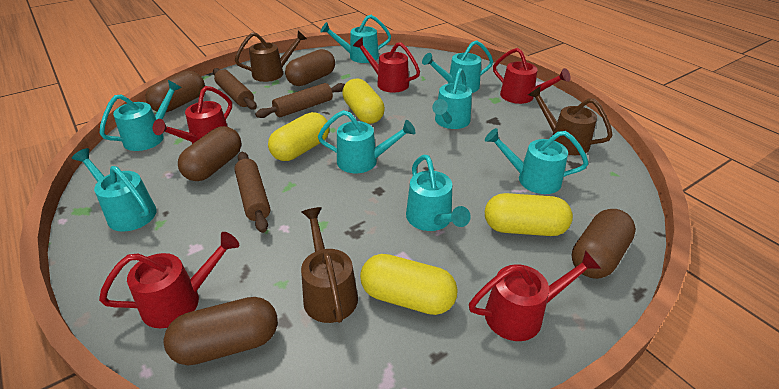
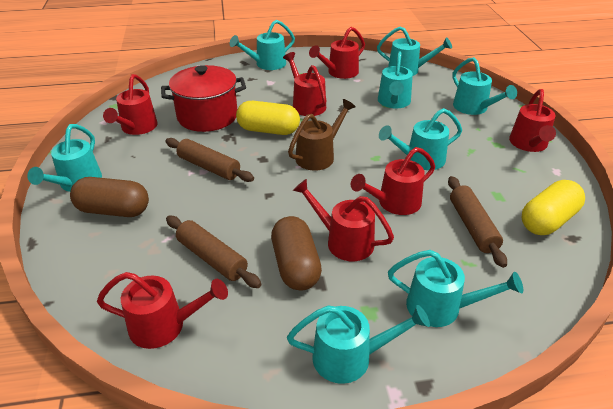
brown capsule: [145,71,205,112] [164,297,278,365] [178,126,242,181] [285,49,335,86] [572,209,636,279] = 5 -> [70,177,149,217] [271,216,322,291] = 2
brown watering can: [235,31,307,82] [301,207,358,323] [528,86,613,155] = 3 -> [288,99,356,171] = 1
red pot: none = 0 -> [161,65,246,132] = 1
red watering can: [99,232,239,328] [153,86,232,144] [353,38,420,93] [469,250,601,341] [493,48,571,104] = 5 -> [97,272,228,349] [103,74,158,135] [283,52,327,116] [293,179,394,261] [309,27,365,79] [351,147,435,215] [509,89,556,152] = 7
yellow capsule: [268,112,329,161] [342,78,385,124] [360,254,458,315] [485,193,573,236] = 4 -> [236,101,300,135] [521,180,585,235] = 2

